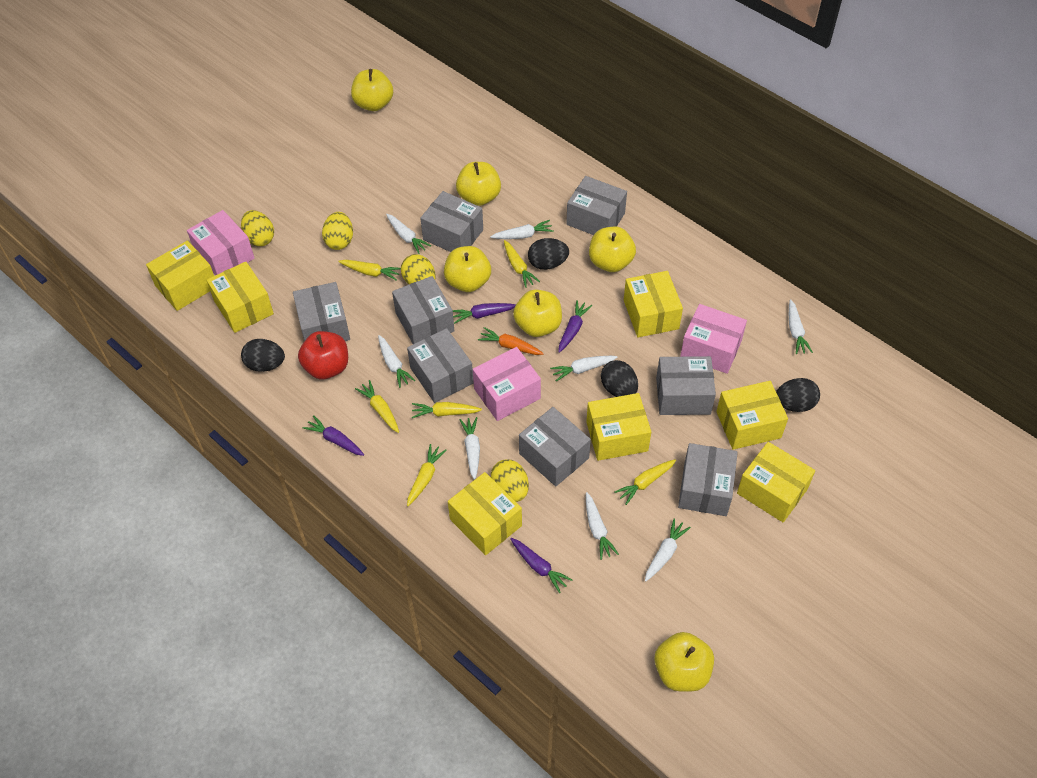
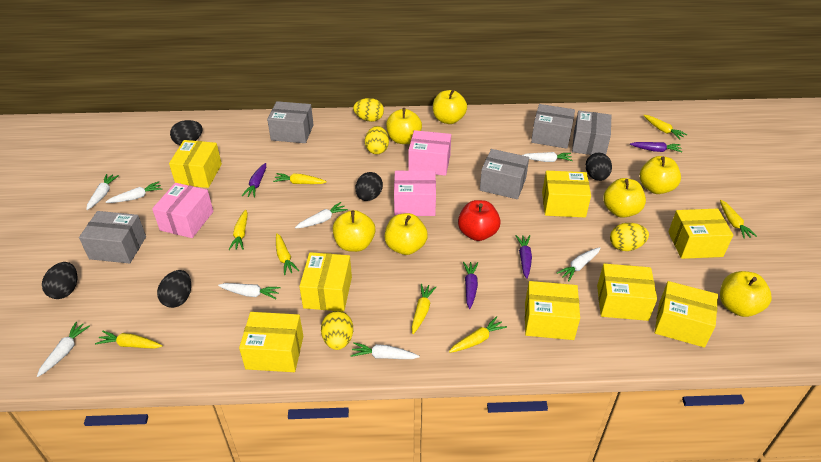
black egg: [241,339,285,372] [528,238,569,270] [601,360,638,397] [776,378,820,412] = 4 -> [42,262,77,299] [157,270,191,308] [170,120,203,145] [356,172,383,201] [585,153,612,181] = 5
grey box: [293,282,350,341] [392,276,454,344] [407,328,474,403] [420,191,483,252] [519,407,591,486] [566,176,627,235] [656,356,716,415] [678,443,738,516] = 8 -> [79,211,146,264] [267,101,314,143] [480,149,529,199] [531,104,575,149] [572,111,611,155] = 5
orange carrot: [478,327,544,355] = 1 -> none = 0
yellow apple: [351,69,393,111] [444,246,491,292] [456,162,501,206] [513,290,562,337] [589,227,636,272] [654,632,714,692] = 6 -> [333,210,375,252] [384,213,428,255] [386,108,422,144] [433,89,467,124] [603,178,646,218] [640,156,681,194] [720,271,772,317] = 7
yellow box: [146,240,214,311] [207,262,274,333] [448,472,522,555] [586,393,651,461] [624,271,683,337] [716,381,788,450] [737,442,815,522] = 7 -> [169,140,222,188] [239,312,303,372] [299,252,352,312] [525,281,580,340] [542,171,591,217] [597,264,657,321] [655,281,718,348] [668,208,733,259] = 8
yellow carrot: [338,260,401,281] [355,380,399,433] [407,444,446,506] [412,402,482,418] [504,240,540,288] [614,459,676,505] = 6 -> [95,331,162,349] [228,210,248,250] [273,173,327,184] [276,233,299,275] [412,284,436,334] [449,316,507,353] [643,115,687,139] [720,200,757,239] = 8

